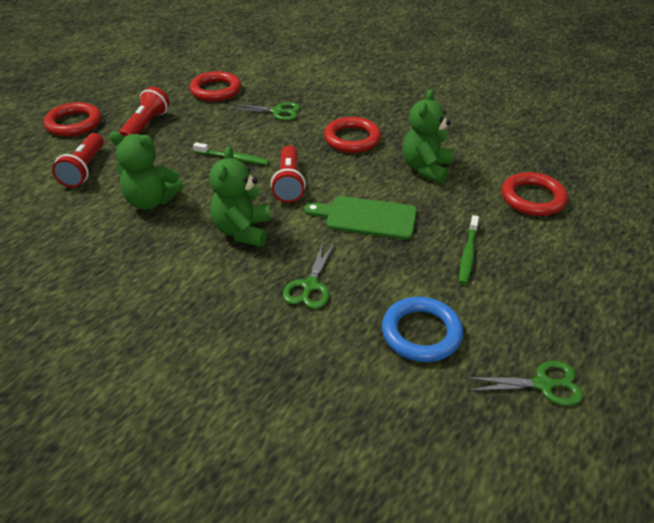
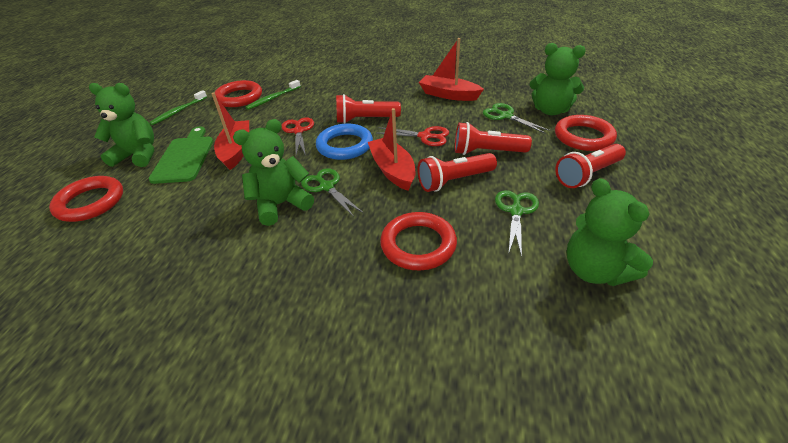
green teddy bear: [109,131,183,210] [209,146,270,247] [402,89,453,183] = 3 -> [89,83,154,167] [233,119,314,226] [530,43,586,115] [567,178,653,286] = 4
red boat: none = 0 -> [211,92,249,170] [368,108,416,191] [418,38,484,101] = 3
red flashlight: [52,133,104,188] [119,87,170,137] [271,146,306,203] = 3 -> [336,94,401,124] [417,153,497,192] [455,122,532,155] [555,144,626,188] = 4
red scissors: none = 0 -> [282,117,314,156] [378,126,449,146] = 2

